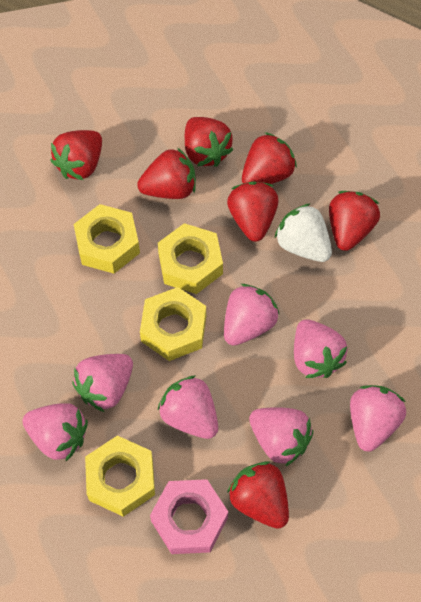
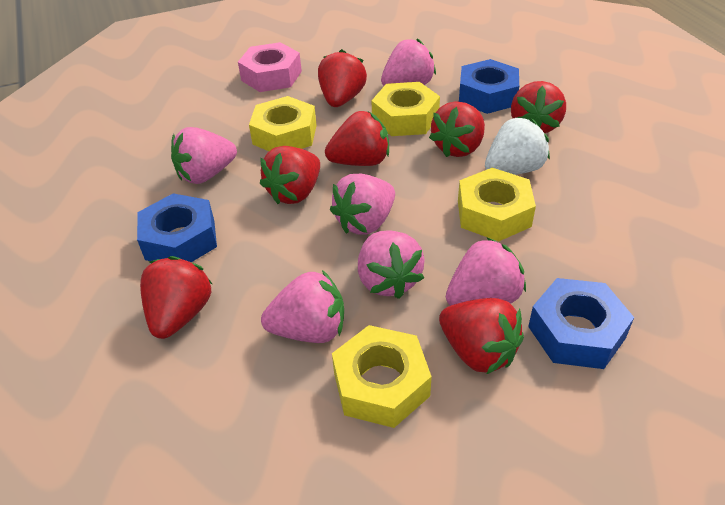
blue nut: none = 0 -> [137,193,217,262] [459,59,519,114] [528,278,634,369] = 3
pink strawberry: [22,403,88,461] [72,354,133,412] [157,376,218,439] [224,284,280,346] [249,407,313,467] [294,319,348,378] [350,385,406,452] = 7 -> [171,127,237,184] [261,270,344,343] [330,174,395,235] [358,230,424,299] [381,39,436,86] [446,237,526,306] = 6

